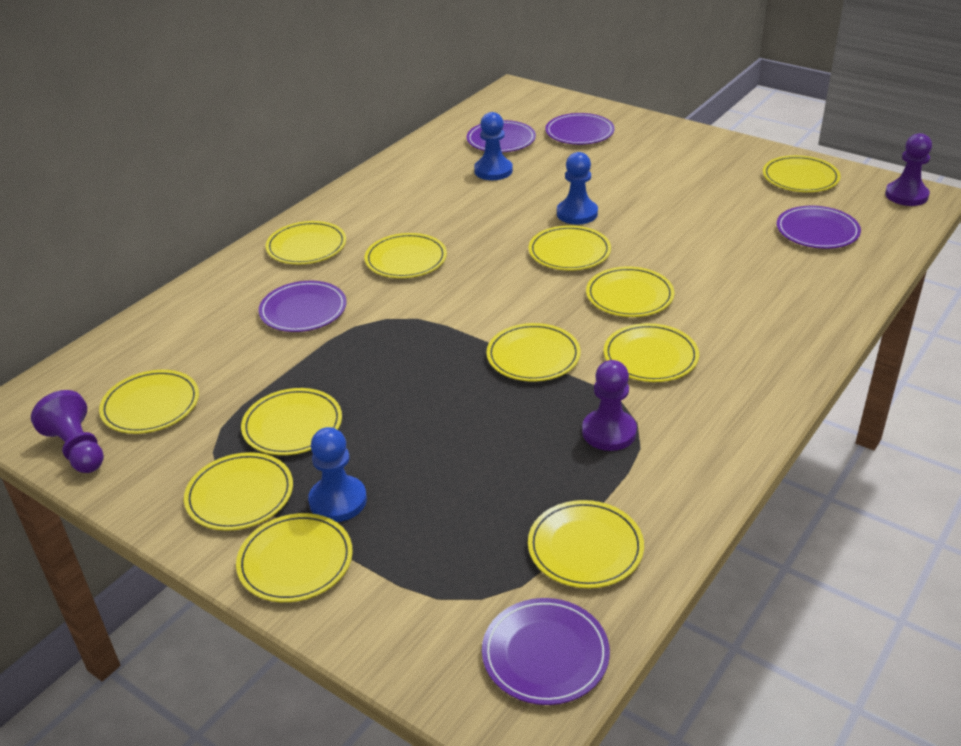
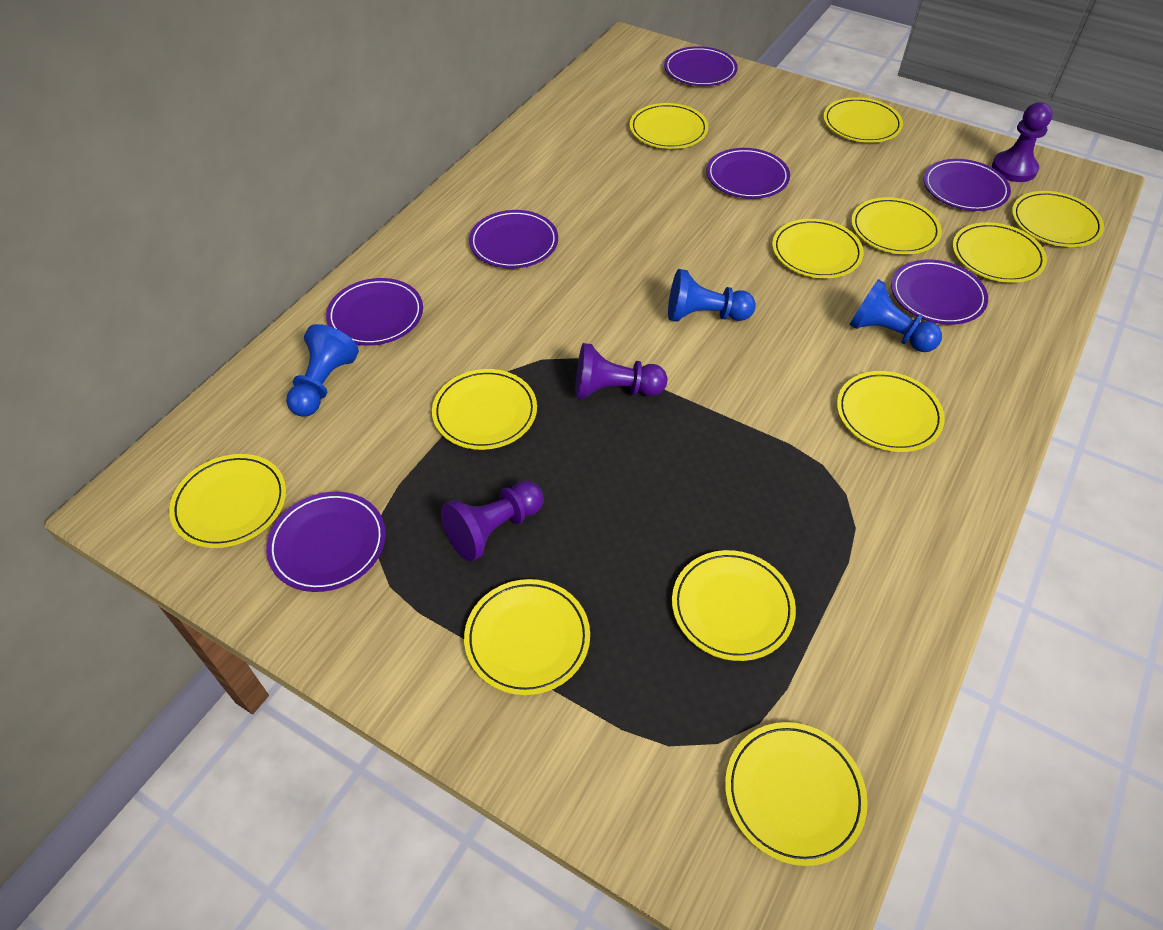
purple plate: [259,281,347,332] [467,120,536,152] [482,598,610,705] [545,113,615,145] [777,206,861,249] = 5 -> [266,492,386,592] [326,278,423,346] [469,210,558,268] [664,46,738,86] [706,148,790,199] [891,259,988,325] [924,159,1011,211] = 7

